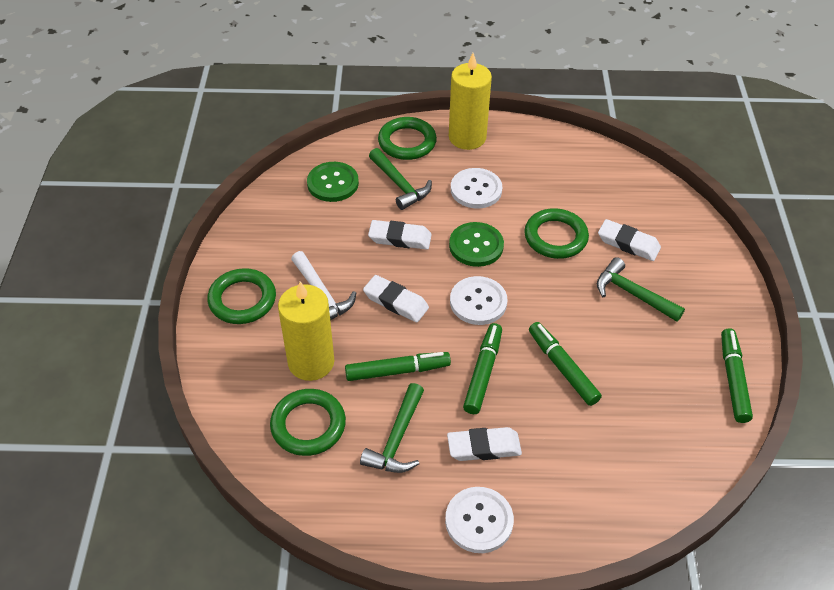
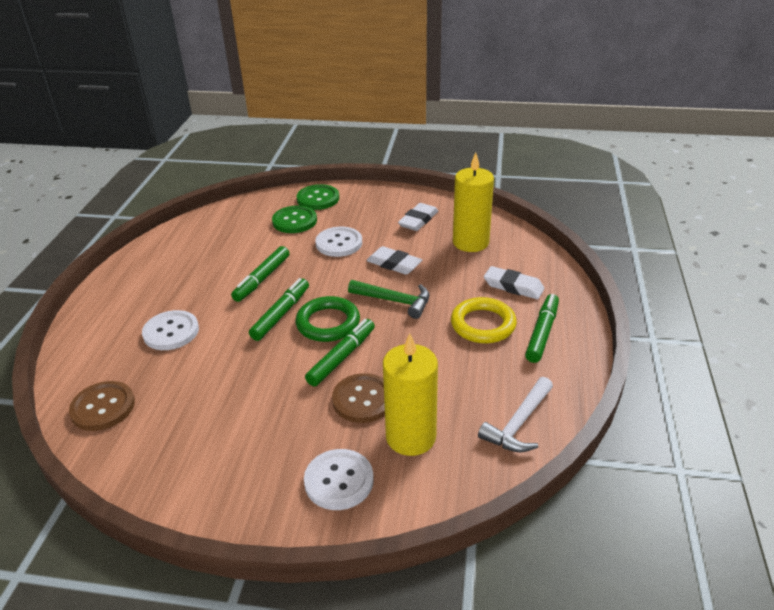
brown button: none = 0 -> [69,381,135,431] [332,373,385,423] = 2
green hammer: [360,383,424,473] [369,148,432,210] [597,257,685,322] = 3 -> [348,280,429,319] = 1
green ring: [207,268,276,324] [270,389,346,456] [378,117,437,160] [524,208,589,259] = 4 -> [295,296,360,342] = 1
white eraser: [363,275,429,322] [368,220,432,250] [447,427,522,461] [598,219,661,261] = 4 -> [366,246,422,275] [398,203,438,231] [484,266,544,299] = 3
yellow ring: none = 0 -> [451,297,517,343] = 1

